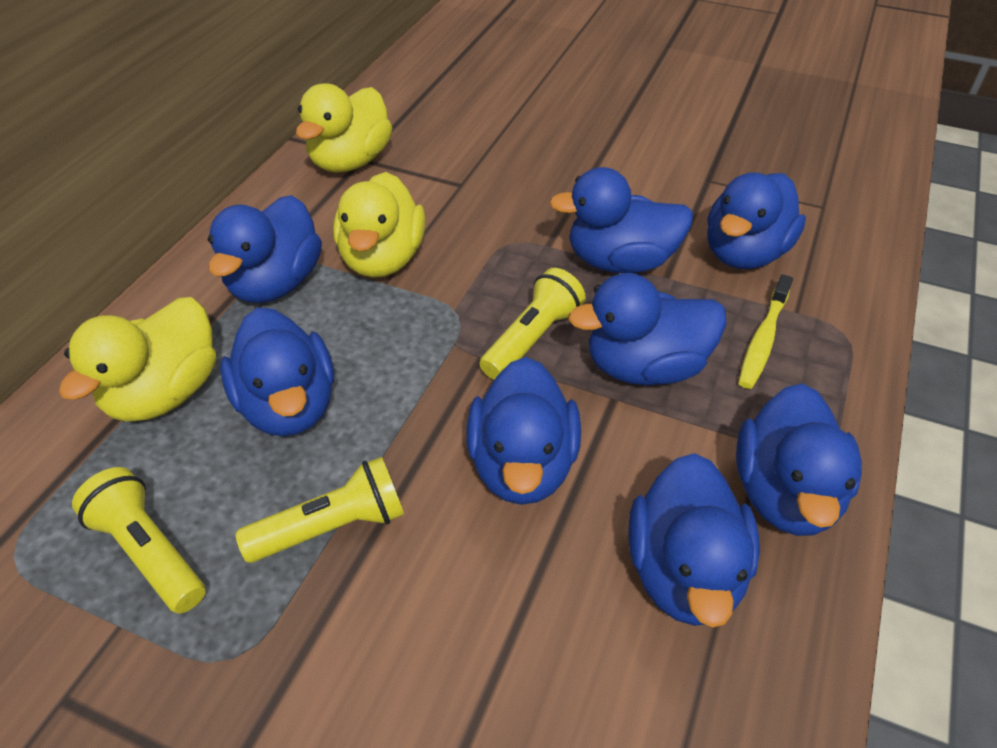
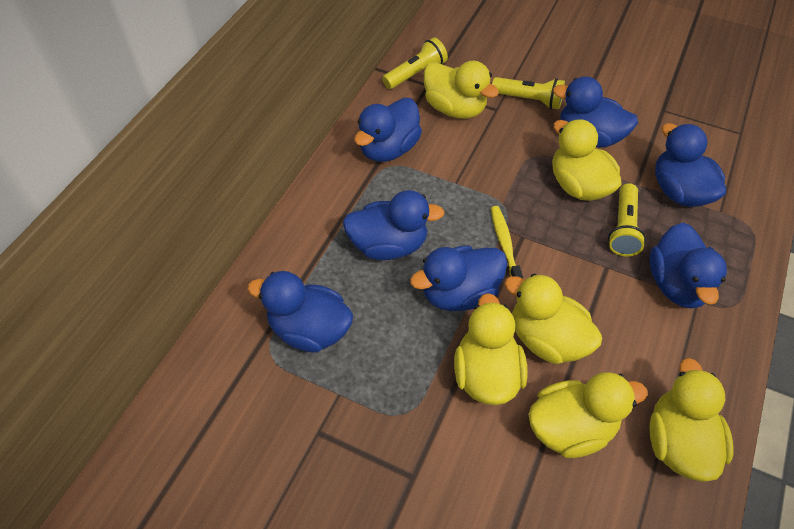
blue duck: [208,195,322,303] [220,307,334,436] [466,357,581,505] [549,167,693,273] [568,273,727,385] [628,453,760,627] [707,172,806,269] [736,383,862,536] = 8 -> [247,271,353,353] [343,190,445,260] [354,98,422,162] [410,246,507,311] [553,76,638,148] [649,223,727,309] [655,123,726,207] = 7
yellow duck: [59,297,216,422] [296,83,392,172] [333,172,426,278] = 3 -> [424,61,499,119] [454,293,528,405] [504,274,602,364] [528,372,648,458] [552,119,622,201] [649,358,734,482] = 6

